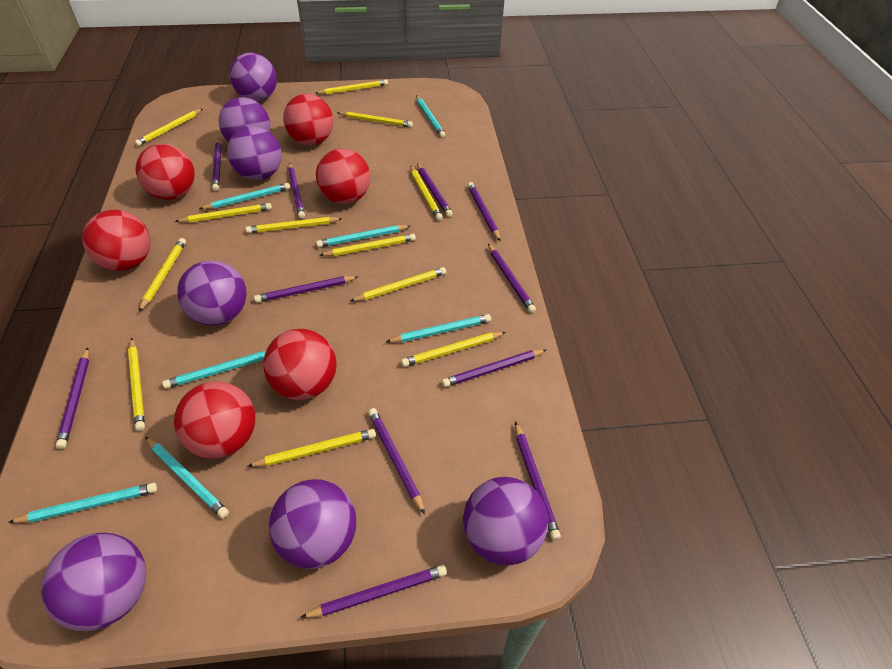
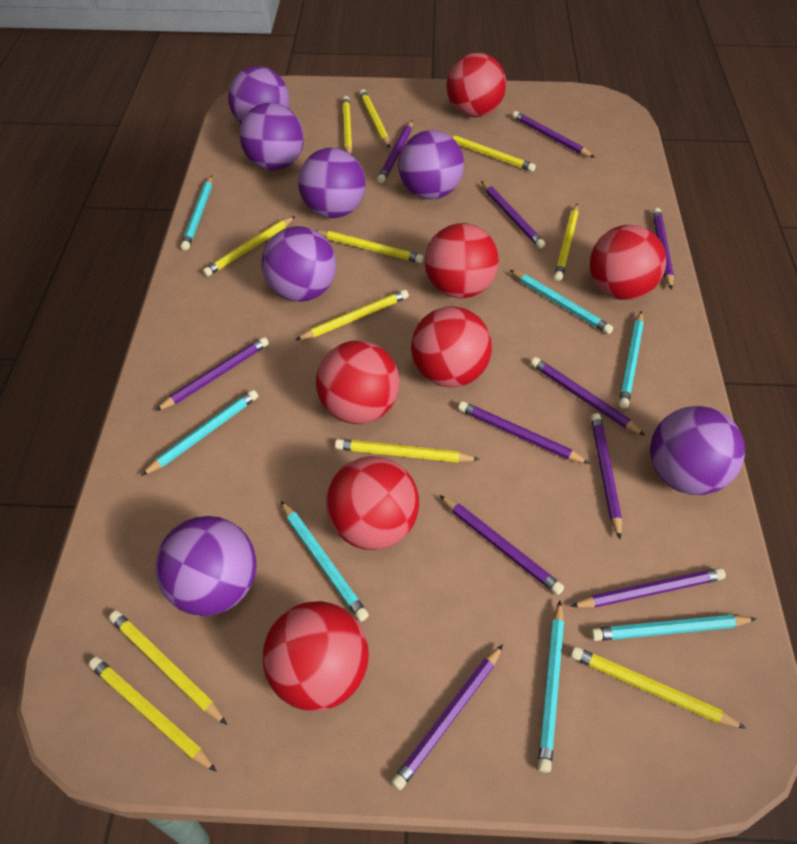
red ball: [82,210,151,271] [136,144,195,200] [174,382,256,459] [263,329,337,400] [283,94,333,146] [316,149,370,204] = 6 -> [262,601,369,711] [316,341,399,424] [326,456,419,550] [411,306,492,388] [425,223,499,298] [446,53,506,117] [590,225,666,300] = 7
yellow pencil: [128,338,145,431] [135,109,203,146] [139,238,186,312] [175,203,272,223] [246,217,343,233] [247,429,376,467] [316,80,388,94] [319,234,416,256] [337,111,413,127] [350,267,446,301] [401,332,506,367] [410,166,443,221] = 12 -> [89,657,217,772] [109,610,227,725] [203,216,295,277] [296,290,409,340] [316,230,424,263] [335,439,480,463] [342,96,352,154] [360,89,390,148] [447,134,536,172] [554,204,579,281] [571,647,746,729] = 11

